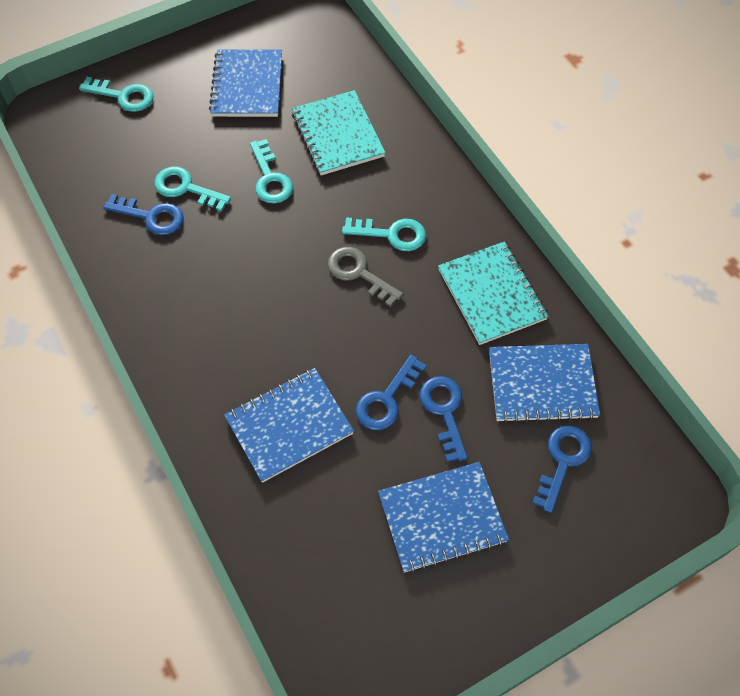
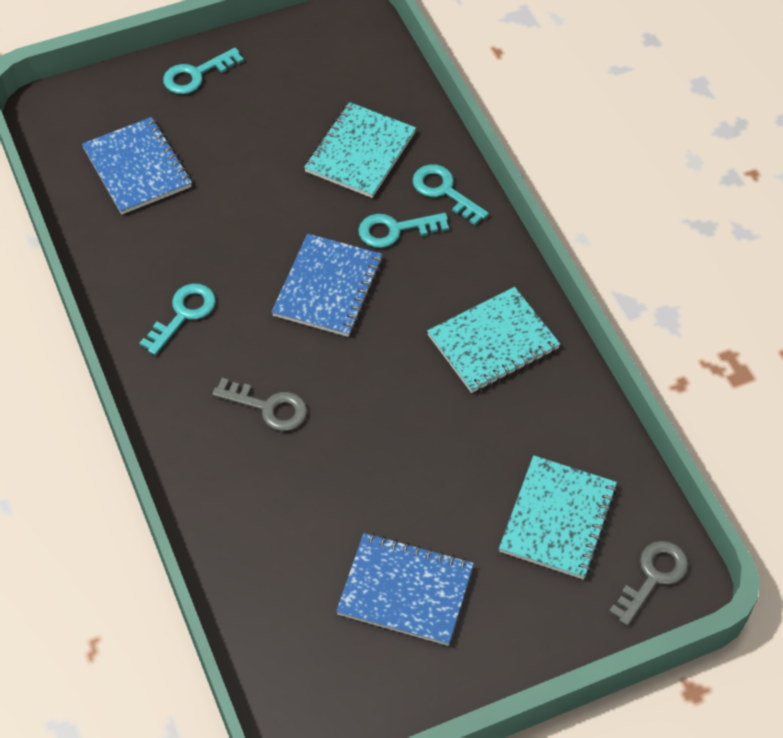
blue key: [103,194,184,235] [356,355,426,430] [420,376,468,462] [532,426,592,513] = 4 -> none = 0
blue notebook: [209,49,282,117] [224,368,354,483] [378,462,509,573] [489,344,600,423] = 4 -> [82,117,192,215] [272,234,383,337] [336,533,474,646] = 3
grey key: [328,247,403,307] = 1 -> [212,378,307,431] [609,541,688,626] = 2
turquoise notebook: [292,90,386,175] [438,242,549,345] = 2 -> [304,102,416,198] [427,287,560,393] [499,455,617,580] = 3

